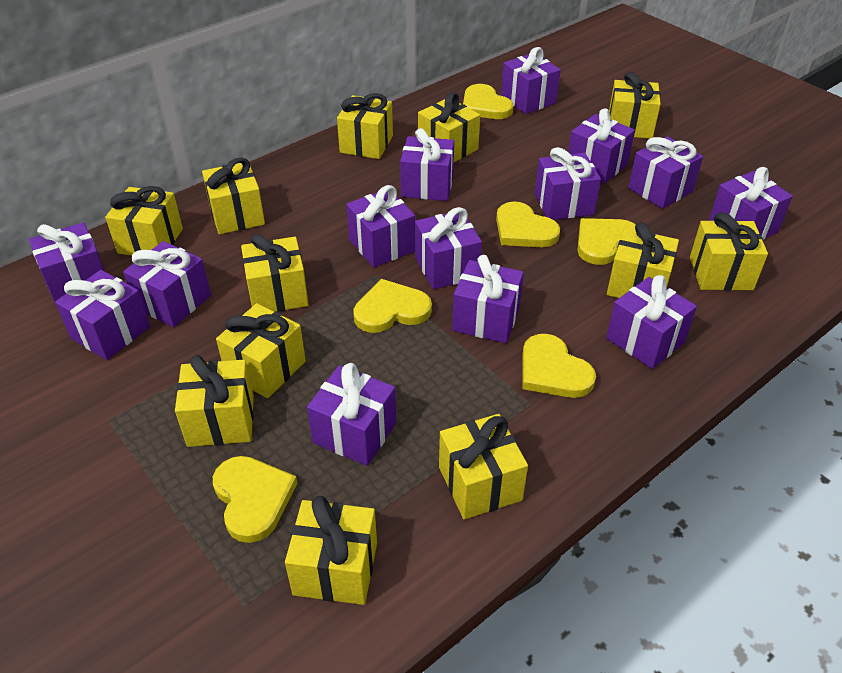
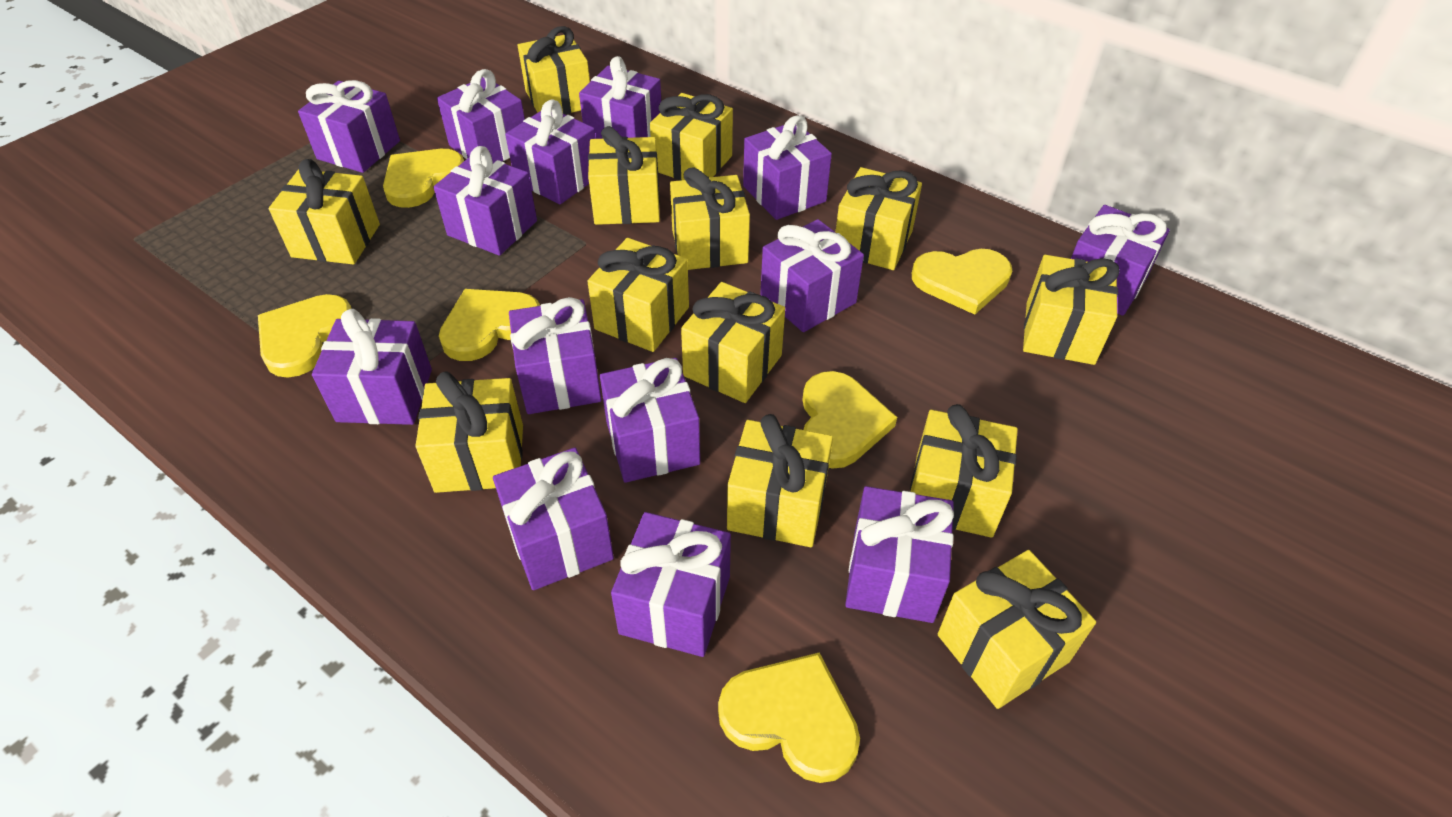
yellow gift: [105,186,183,256] [175,355,254,447] [202,157,265,234] [216,303,306,398] [241,234,309,312] [285,496,377,605] [337,93,393,159] [418,92,480,162] [439,414,528,520] [607,222,679,298] [609,72,661,139] [690,212,768,291] = 12 -> [269,159,380,265] [415,371,523,493] [518,26,590,115] [587,238,689,352] [588,126,660,225] [650,93,733,180] [670,167,750,270] [681,282,785,403] [727,414,833,547] [836,167,922,270] [910,404,1018,538] [938,550,1096,709] [1023,255,1120,365] = 13

